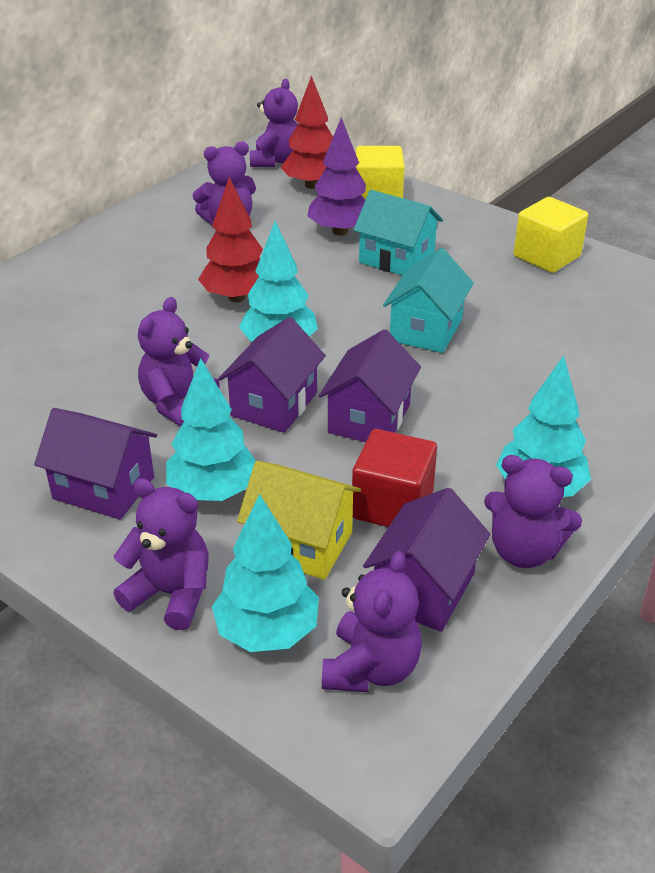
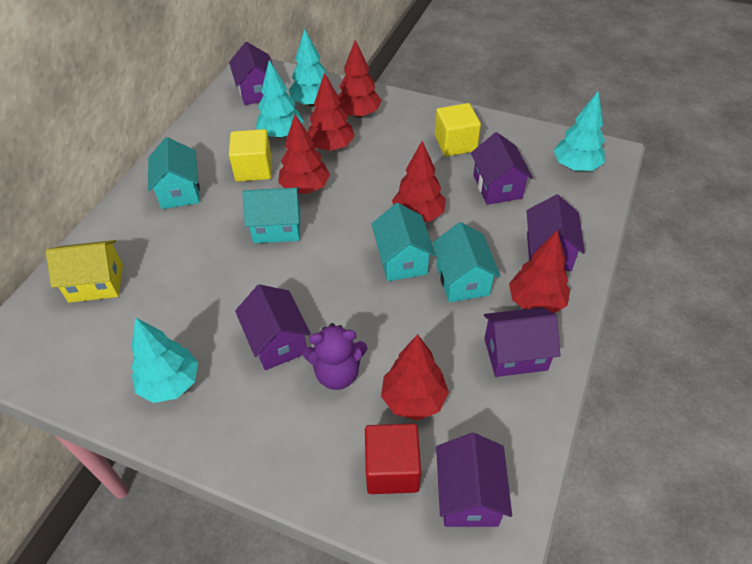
purple house: [34,408,157,520] [219,317,326,433] [319,329,421,442] [363,488,490,632] = 4 -> [229,42,273,105] [235,284,311,370] [436,433,512,527] [471,132,533,205] [484,307,561,377] [527,195,585,271] = 6
purple teddy bear: [113,478,209,630] [138,297,220,426] [192,142,256,225] [250,79,298,167] [322,551,422,692] [484,455,582,568] = 6 -> [303,323,367,390] = 1
purple tree: [307,117,366,236] = 1 -> none = 0
red tree: [198,177,263,302] [281,76,333,189] = 2 -> [278,114,330,194] [307,72,355,151] [338,40,382,118] [381,334,449,421] [392,141,446,222] [509,230,570,313] = 6
turquoise house: [353,190,443,276] [383,248,474,353] = 2 -> [148,137,200,209] [242,187,300,243] [372,203,435,281] [432,222,500,302] = 4

